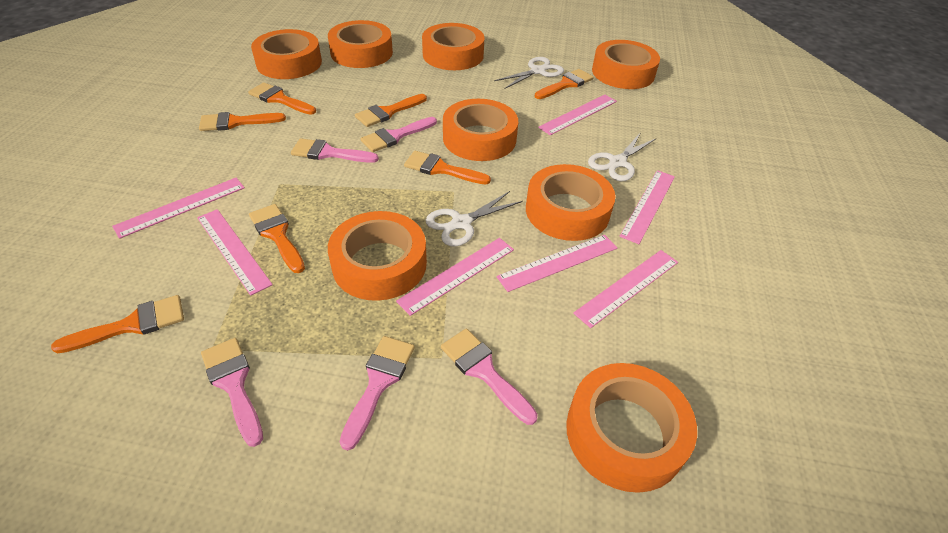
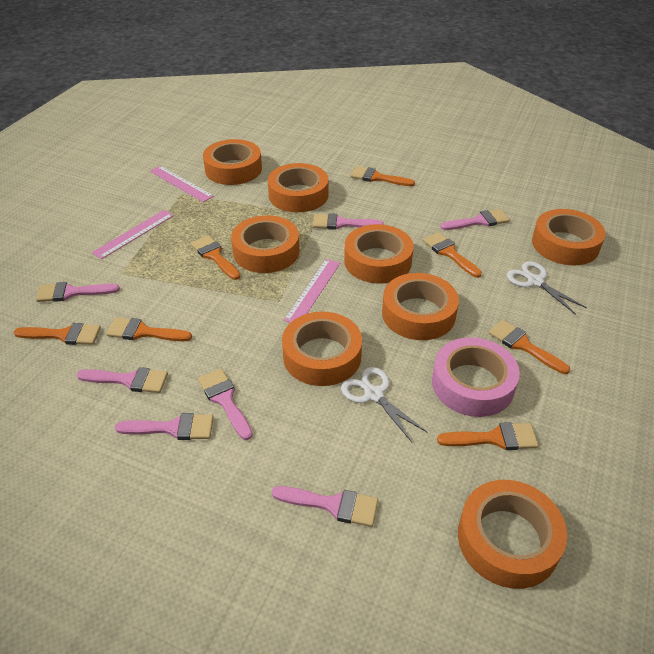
pink brush: [201,338,263,447] [291,138,379,163] [340,336,415,451] [360,117,437,152] [441,329,538,425] = 5 -> [36,282,120,302] [76,367,168,393] [115,413,214,440] [198,369,253,440] [272,486,378,527] [313,213,384,230] [440,209,510,230] = 7
pink ruler: [112,178,245,239] [197,209,273,296] [396,238,514,316] [496,235,617,292] [538,94,617,135] [573,250,678,328] [619,170,675,244] = 7 -> [92,210,174,259] [150,166,214,202] [284,259,340,323] = 3
pink tape: none = 0 -> [432,337,520,417] = 1
white scissors: [426,191,523,247] [494,57,564,89] [588,132,657,181] = 3 -> [341,367,428,442] [506,261,587,315] = 2

